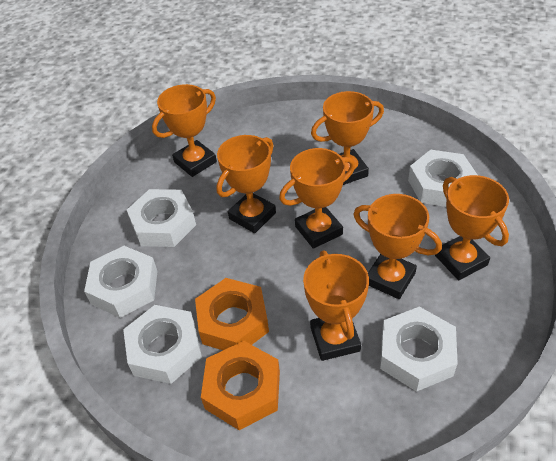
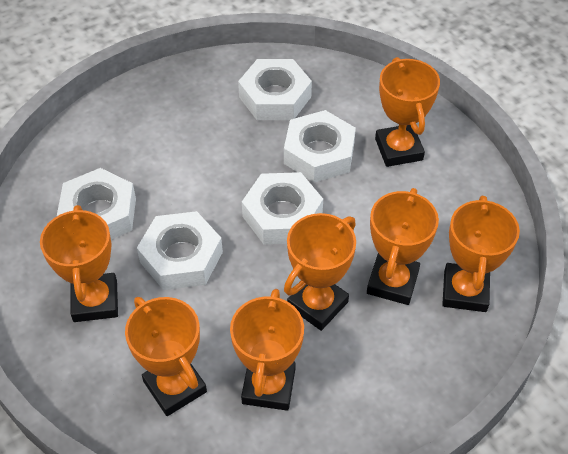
orange nut: [195,278,269,350] [201,341,280,430] = 2 -> none = 0

